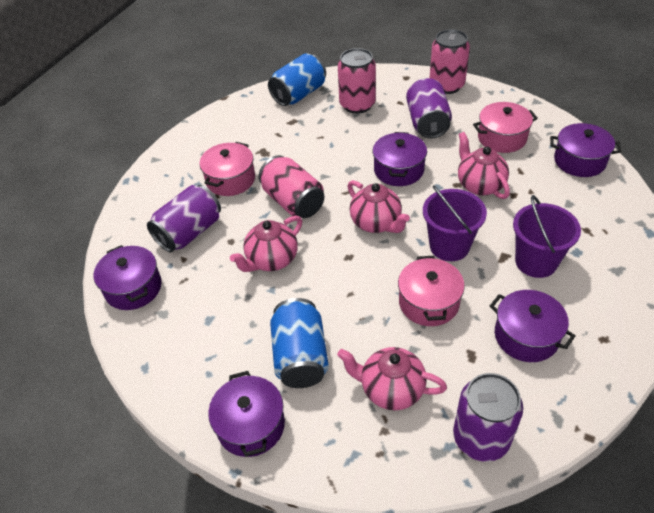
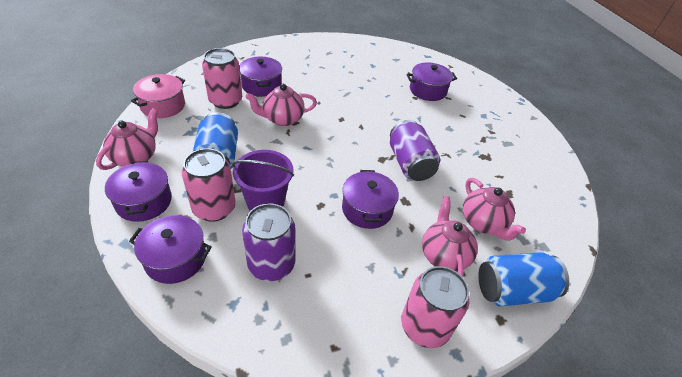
pink pot: [200,142,255,196] [398,256,465,326] [473,102,538,153] = 3 -> [131,74,185,118] = 1
purple bucket: [423,185,487,261] [513,195,581,278] = 2 -> [232,150,294,211] = 1
purple can: [147,185,221,253] [406,78,452,139] [453,373,523,462] = 3 -> [242,203,295,281] [390,120,440,181] = 2

